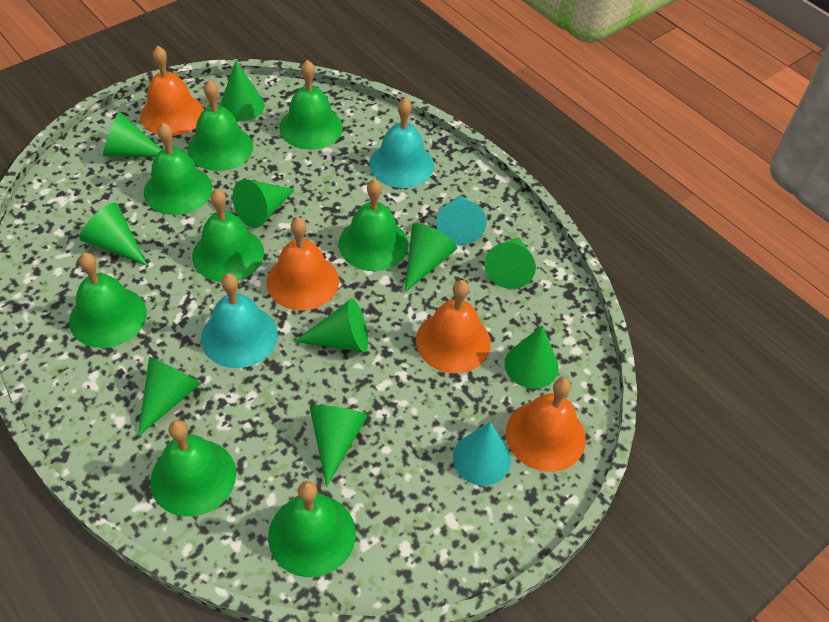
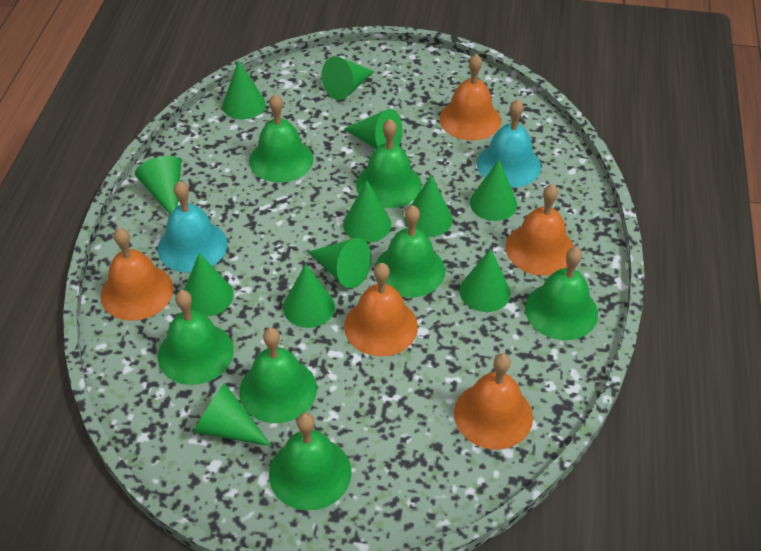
green bell: [69,253,147,348] [144,123,212,215] [150,420,236,517] [188,80,253,171] [192,189,264,282] [268,481,356,577] [279,60,343,150] [338,179,408,271] = 8 -> [158,290,234,385] [239,328,317,423] [249,94,313,183] [269,413,352,511] [356,119,422,208] [375,205,445,298] [525,247,598,340] = 7
green cone: [79,203,148,266] [103,112,162,157] [138,357,201,436] [220,60,264,121] [233,179,295,228] [294,299,368,352] [310,405,368,487] [404,223,457,293] [484,237,536,289] [505,325,559,389] = 10 -> [135,156,181,214] [184,253,234,317] [193,383,272,446] [222,60,266,119] [283,264,335,328] [308,238,371,288] [322,56,374,100] [343,181,391,243] [344,109,403,149] [405,175,453,237] [459,249,511,312] [470,160,517,221] = 12
orange bell: [140,46,204,136] [266,217,339,311] [416,280,491,373] [506,378,586,472] = 4 -> [100,228,173,321] [344,263,418,356] [439,54,501,140] [454,353,533,450] [505,184,574,276] = 5
turquoise cone: [436,195,486,245] [453,422,511,486] = 2 -> none = 0

